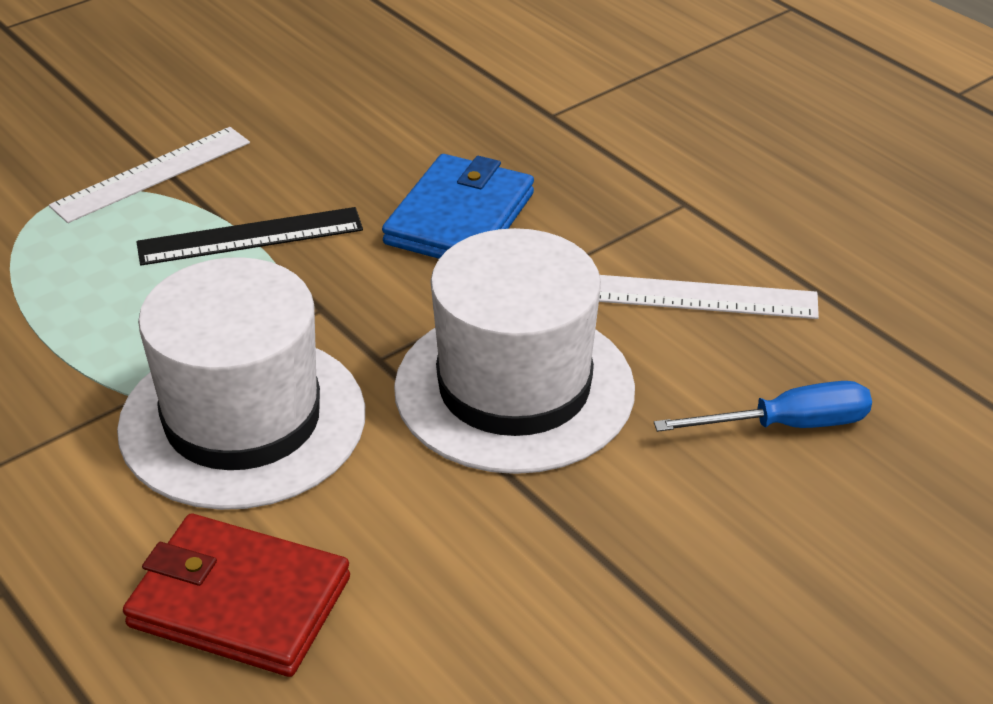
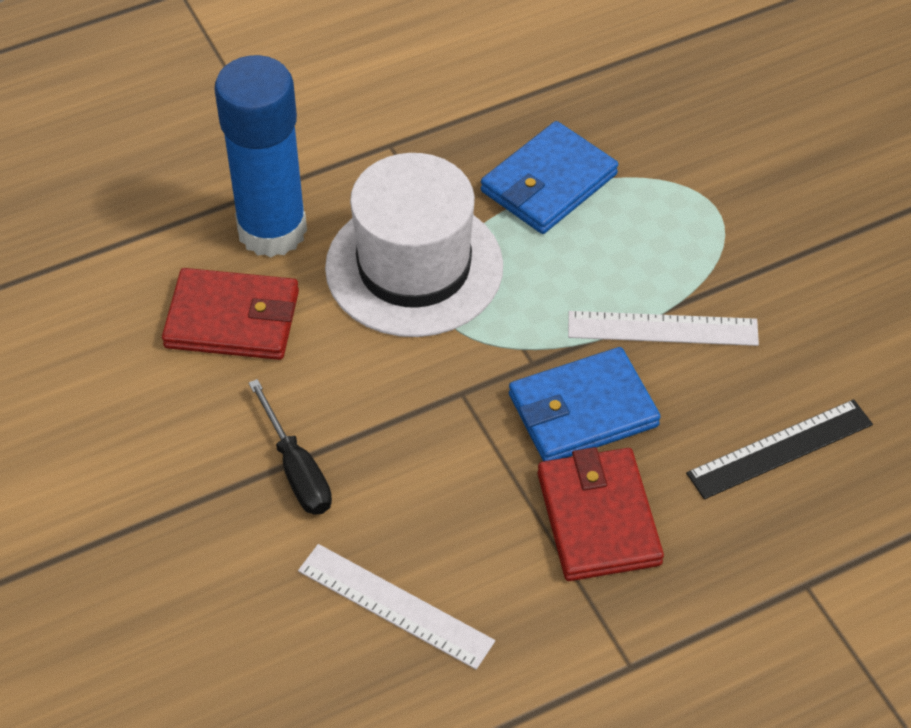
black screwdriver: none = 0 -> [248,379,332,515] = 1
blue glue stick: none = 0 -> [214,55,307,257] = 1
blue screwdriver: [654,381,872,432] = 1 -> none = 0
blue wallet: [382,154,534,259] = 1 -> [481,121,618,234] [509,347,661,461] = 2
red wallet: [123,514,350,677] = 1 -> [162,268,299,360] [538,447,664,581] = 2
white hat: [117,257,365,510] [394,228,635,474] = 2 -> [325,153,503,337] = 1

